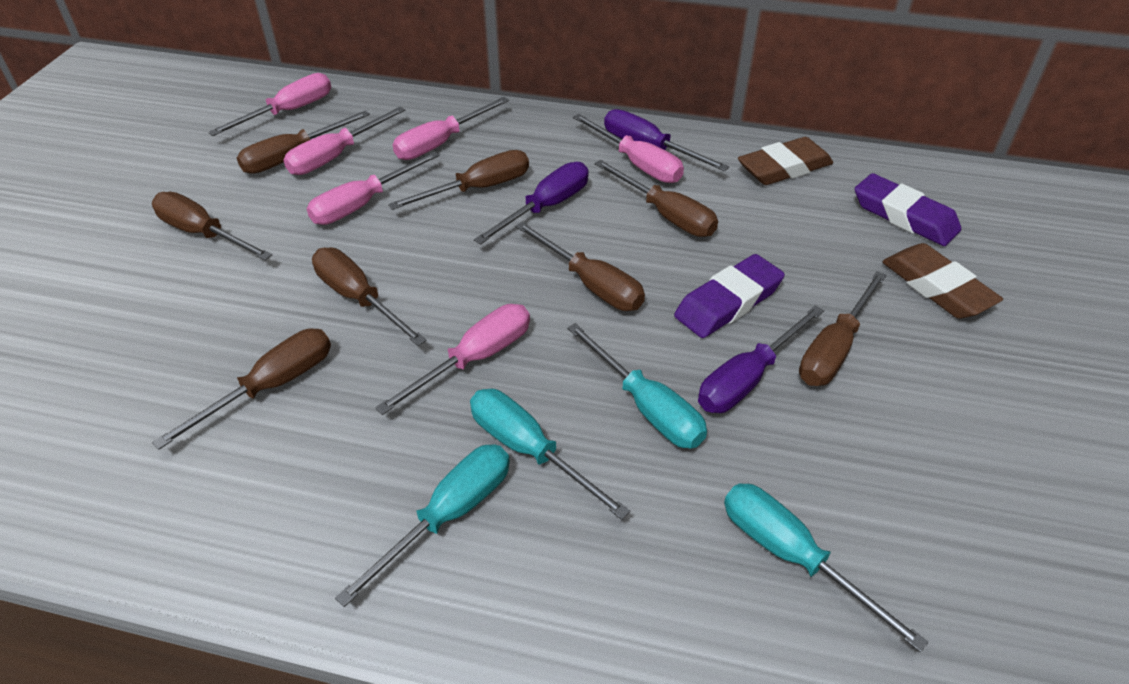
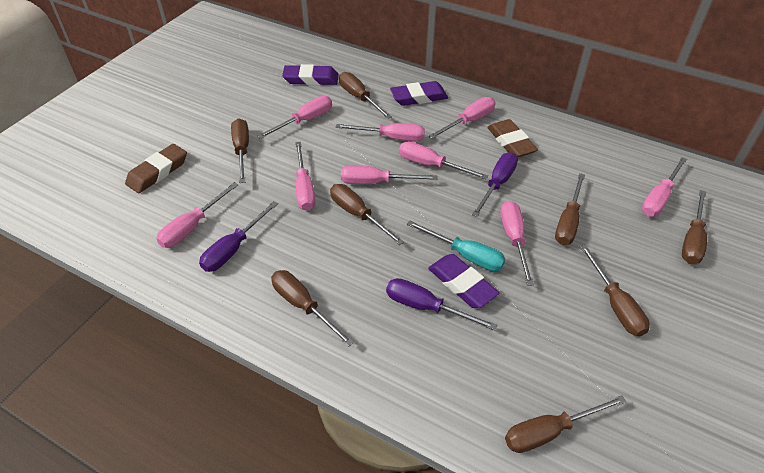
pink screwdriver: [208,73,331,136] [284,107,405,175] [307,151,440,225] [375,304,530,415] [393,97,509,160] [573,114,684,183] = 6 -> [156,182,238,248] [257,96,332,139] [295,142,316,211] [336,123,425,142] [341,165,437,184] [399,142,488,179] [428,97,496,139] [500,201,534,286] [642,157,687,217] = 9
purple eraser: [674,254,785,338] [855,173,961,246] = 2 -> [282,64,339,85] [390,81,448,106] [428,254,500,308] = 3
turquoise screwdriver: [335,444,510,607] [470,389,630,520] [567,323,707,448] [724,483,929,653] = 4 -> [406,220,506,271] = 1

